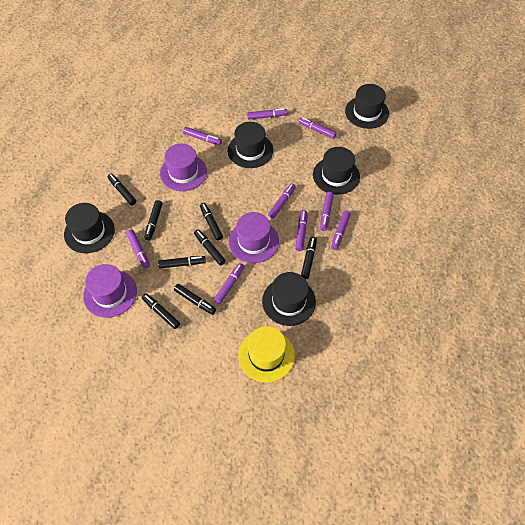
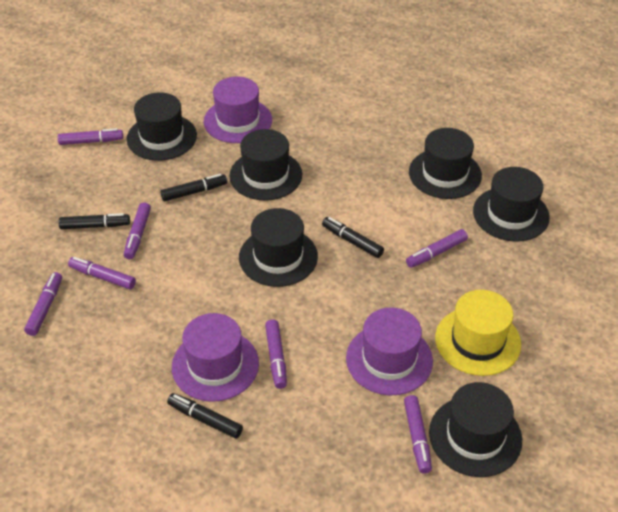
black hat: [64,203,115,253] [228,122,273,168] [262,272,316,326] [313,147,360,195] [345,84,389,129] = 5 -> [127,92,197,161] [229,129,302,201] [239,208,318,287] [409,128,482,199] [429,382,522,477] [473,167,550,242] = 6
black marker: [108,174,136,205] [142,293,180,329] [144,200,162,241] [158,256,206,269] [174,284,216,315] [194,229,226,265] [200,203,223,241] [301,237,317,279] = 8 -> [59,213,130,229] [160,174,227,201] [167,393,243,438] [322,217,384,258] = 4
purple marker: [126,230,150,269] [183,127,222,145] [214,263,245,304] [247,108,287,120] [268,184,296,219] [295,210,307,251] [298,117,337,139] [320,192,334,231] [331,210,351,250] = 9 -> [24,272,62,336] [58,128,123,145] [68,257,136,289] [124,202,151,259] [265,319,287,389] [404,395,432,474] [406,229,468,268] = 7

